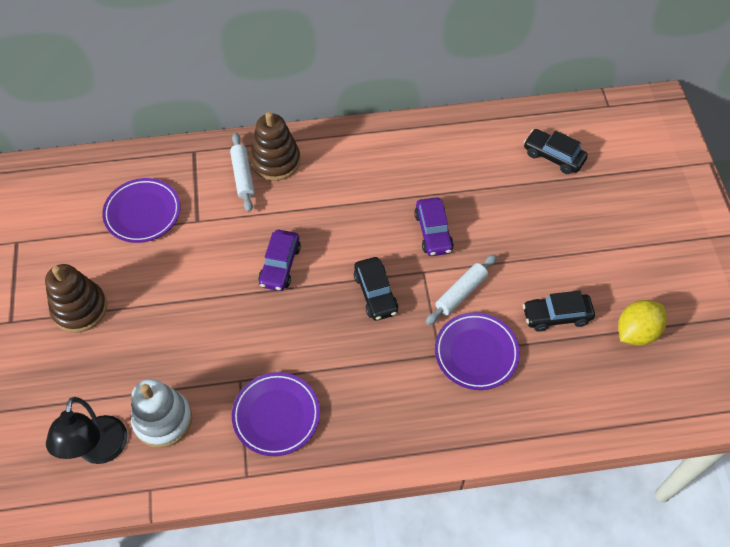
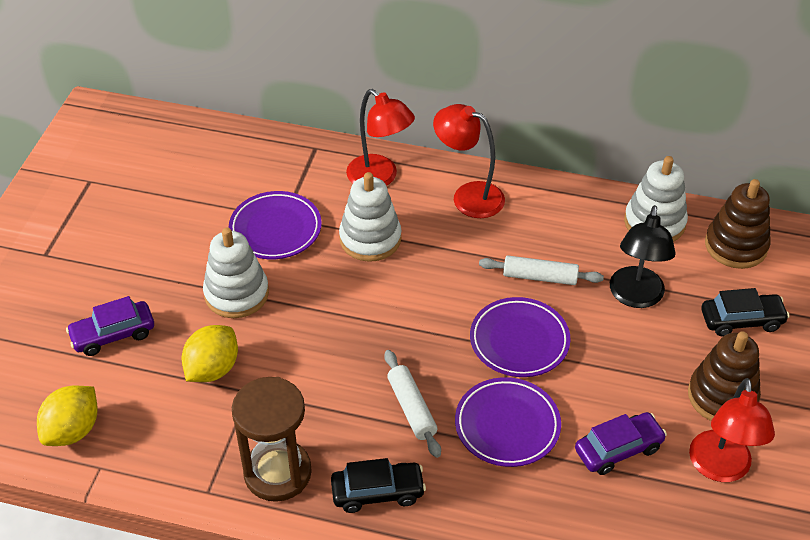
black car: [354,257,398,321] [523,291,595,332] [524,129,588,174] = 3 -> [331,458,426,513] [701,288,790,336] = 2
brown hourglass: none = 0 -> [232,377,312,502] = 1
red lamp: none = 0 -> [346,89,415,186] [433,104,505,218] [689,378,775,482] = 3
white stacking toy: [131,379,192,448] = 1 -> [203,228,269,318] [339,172,402,262] [624,156,688,242] = 3
yellow lemon: [618,300,667,345] = 1 -> [37,386,98,446] [182,325,238,382] = 2

